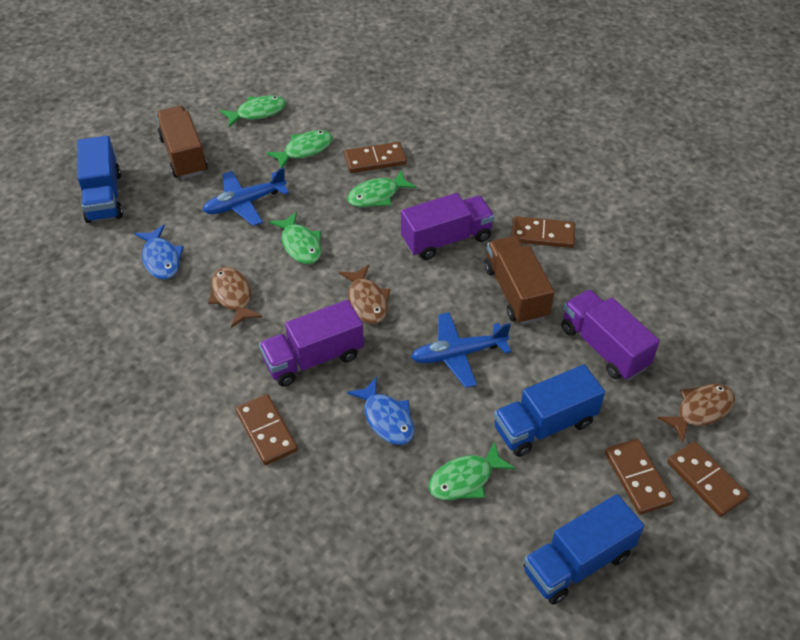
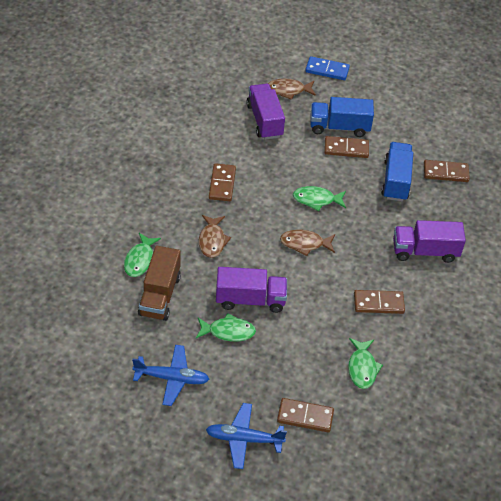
blue domino: none = 0 -> [305,56,350,80] = 1
blue fish: [134,225,184,279] [347,377,414,445] = 2 -> none = 0
blue truck: [77,136,123,223] [494,364,605,457] [524,494,644,605] = 3 -> [310,97,374,137] [381,142,413,201] = 2
brown truck: [156,106,208,179] [485,236,554,325] = 2 -> [138,246,181,321] = 1
green fish: [220,95,286,127] [267,130,333,168] [269,212,322,264] [347,170,417,207] [428,441,515,500] = 5 -> [124,233,161,277] [196,313,256,342] [293,186,346,211] [348,338,383,389] = 4

